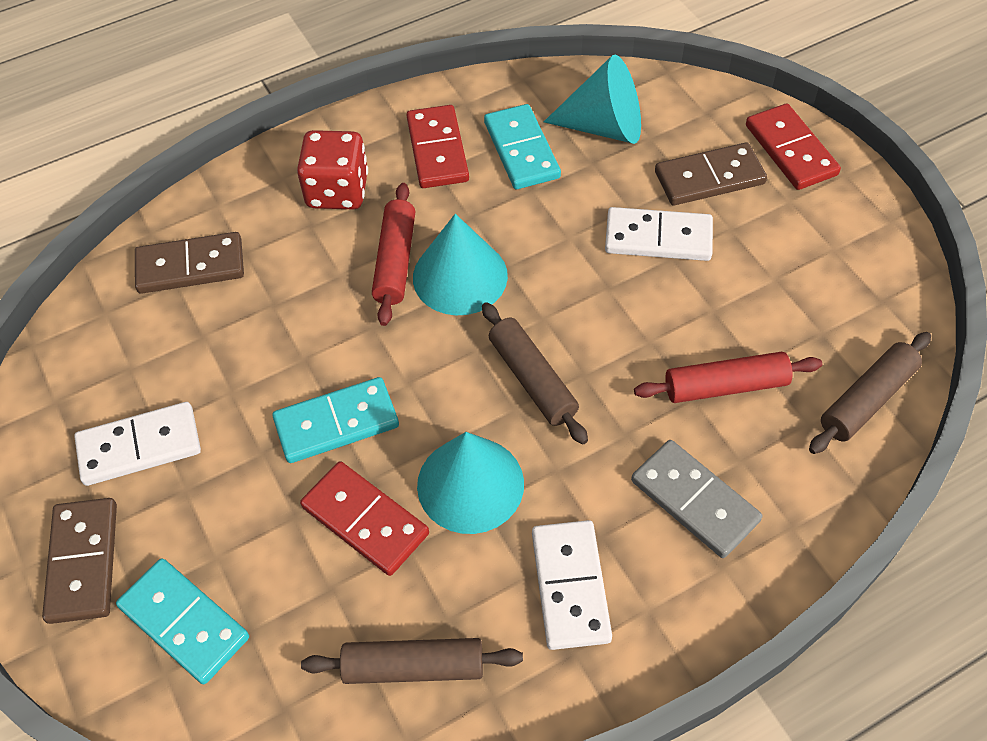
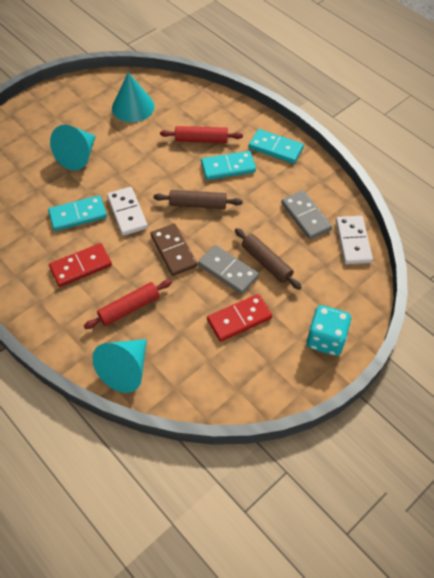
brown domino: [42,498,117,624] [135,232,244,294] [655,142,767,205] = 3 -> [150,223,197,276] = 1
brown rolling pin: [301,638,523,684] [482,302,588,444] [809,332,931,454] = 3 -> [154,190,243,209] [235,228,302,290] = 2
grey domino: [631,440,762,558] = 1 -> [198,245,259,294] [281,190,332,239] = 2
red dice: [297,130,368,209] = 1 -> none = 0
red domino: [300,461,429,576] [407,105,469,188] [746,103,841,190] = 3 -> [49,243,112,287] [207,294,272,342] = 2
turquoise dice: none = 0 -> [307,305,351,356] = 1
white domino: [74,402,201,486] [532,520,612,650] [605,207,713,261] = 3 -> [107,187,148,236] [336,216,373,264] = 2

